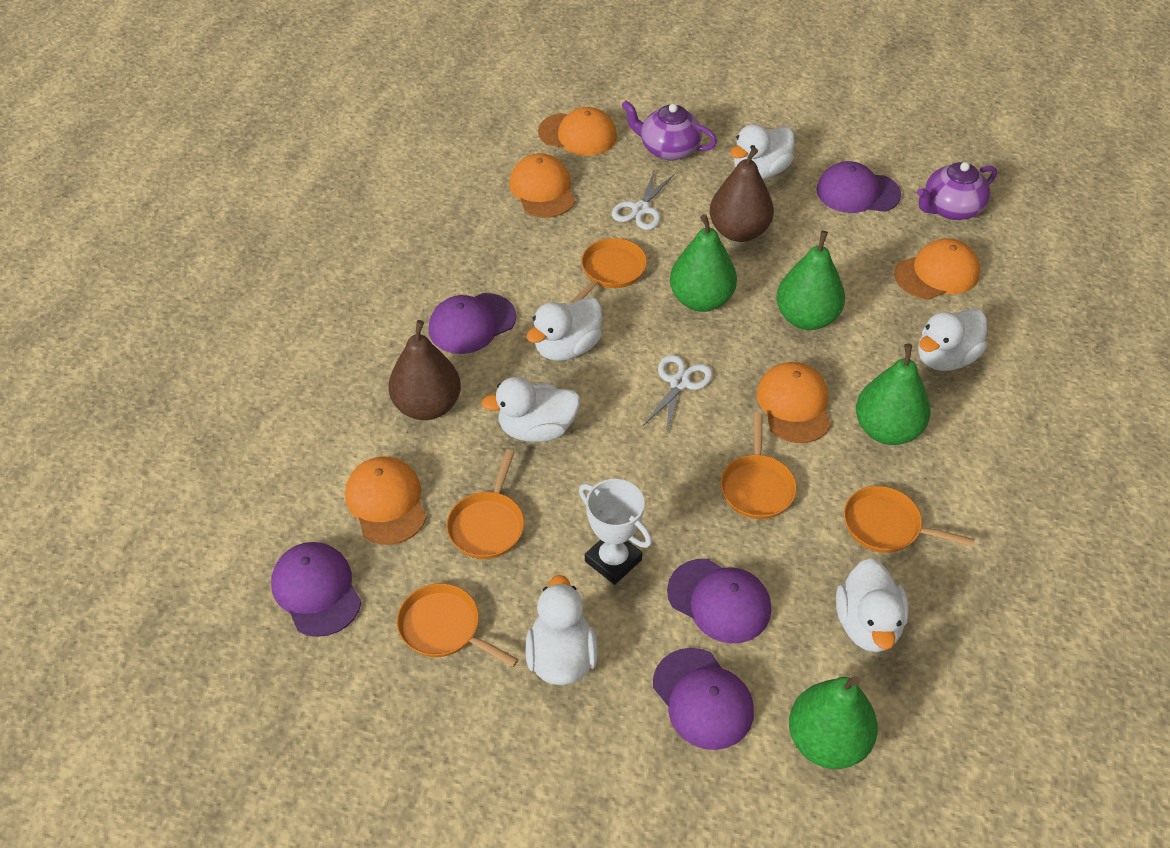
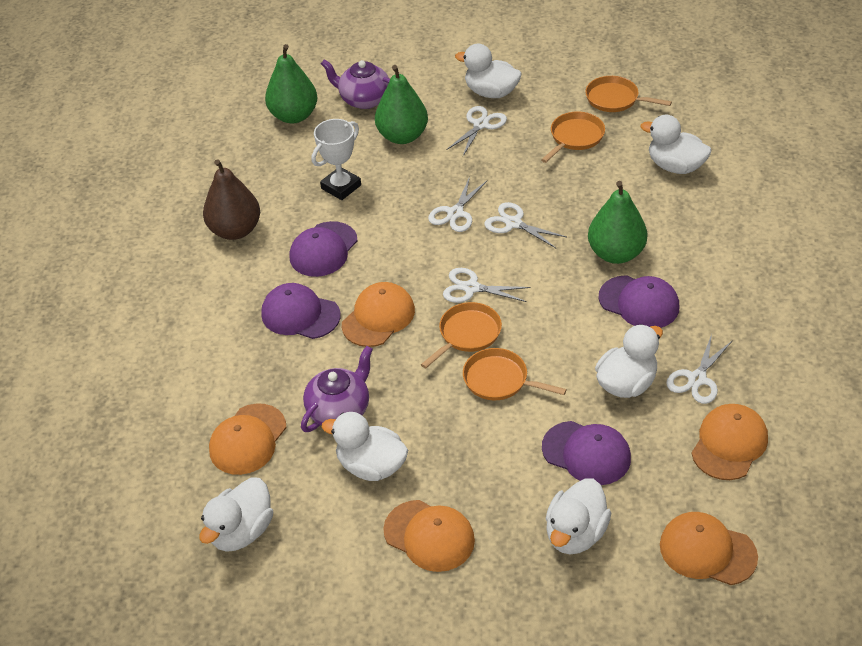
brown pear: [388,320,461,420] [710,147,774,242] = 2 -> [203,159,260,240] = 1
green pear: [670,214,737,312] [776,231,845,330] [789,676,878,769] [856,344,930,445] = 4 -> [265,44,317,124] [375,65,428,144] [588,181,647,264] = 3
orange pan: [397,583,519,667] [446,450,524,559] [569,238,647,304] [720,413,797,519] [844,486,975,553] = 5 -> [421,302,502,369] [463,348,567,400] [541,112,605,163] [585,76,672,112] = 4
purple cap: [271,542,361,637] [428,293,516,354] [653,648,754,750] [667,559,771,643] [816,161,901,213] = 5 -> [261,283,341,339] [290,221,357,277] [542,421,631,485] [598,275,679,328] = 4
white scissors: [611,169,674,230] [642,355,713,434] = 2 -> [428,176,488,232] [443,268,531,303] [446,106,507,156] [484,202,567,249] [666,334,733,404] = 5

